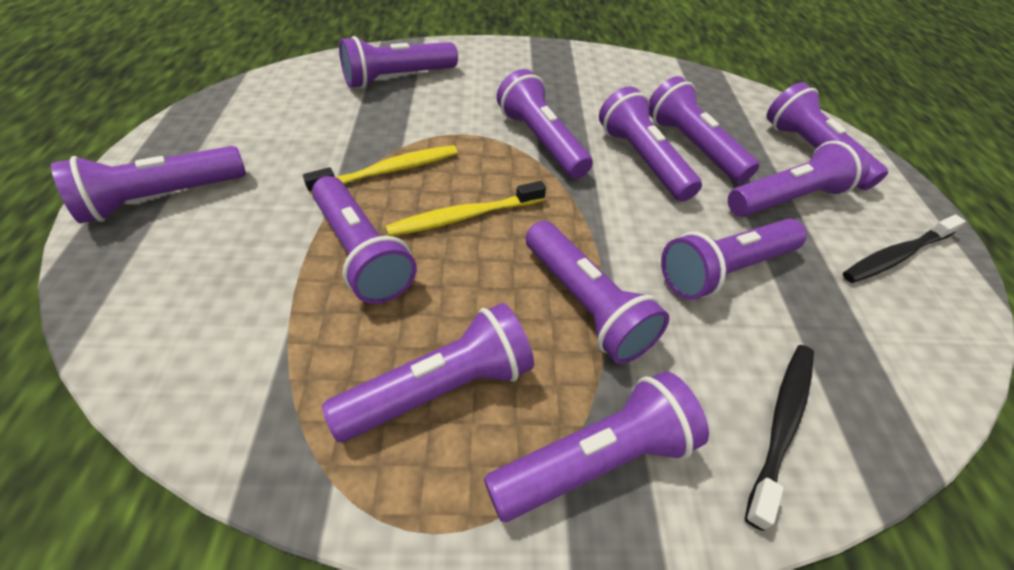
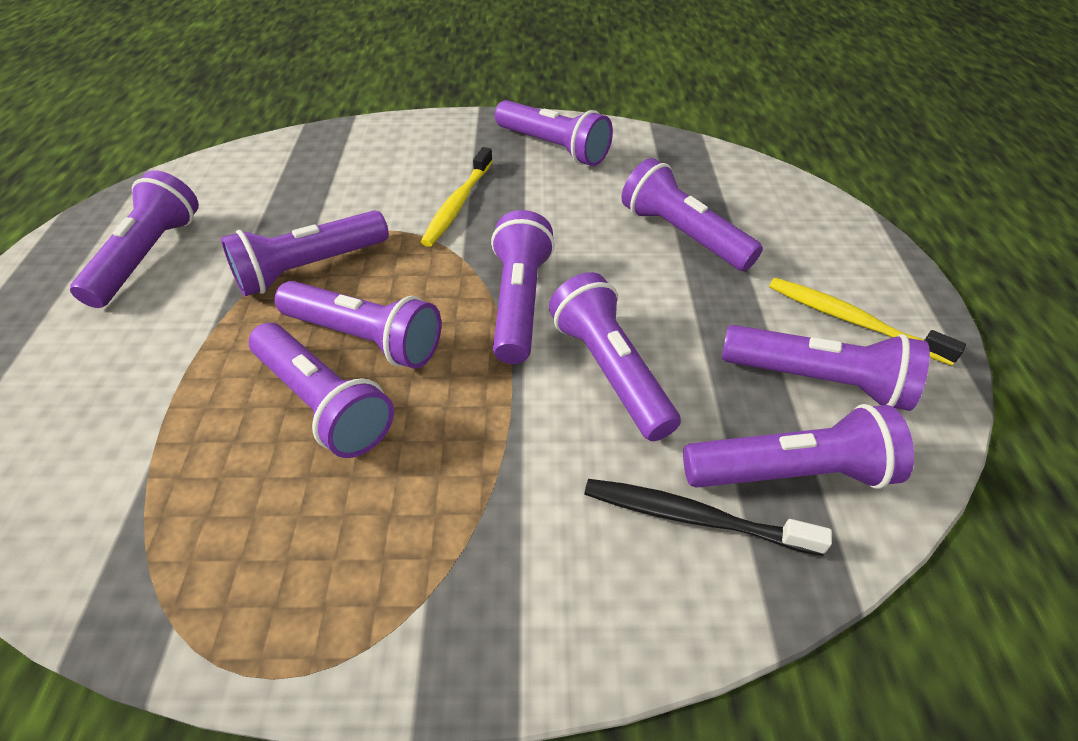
black toothbrush: [745,345,814,531] [843,214,966,283] = 2 -> [584,479,832,556] = 1
purple flashlight: [51,146,246,223] [312,176,417,304] [322,303,534,442] [339,36,458,88] [484,371,709,522] [497,69,593,179] [526,221,669,364] [599,86,702,202] [649,76,759,184] [661,219,807,300] [728,139,870,217] [766,82,888,190] = 12 -> [70,170,199,308] [221,210,389,296] [249,323,394,458] [275,281,441,369] [491,210,555,364] [495,100,613,166] [549,272,681,441] [621,158,763,271] [683,404,914,489] [722,325,930,411] = 10

